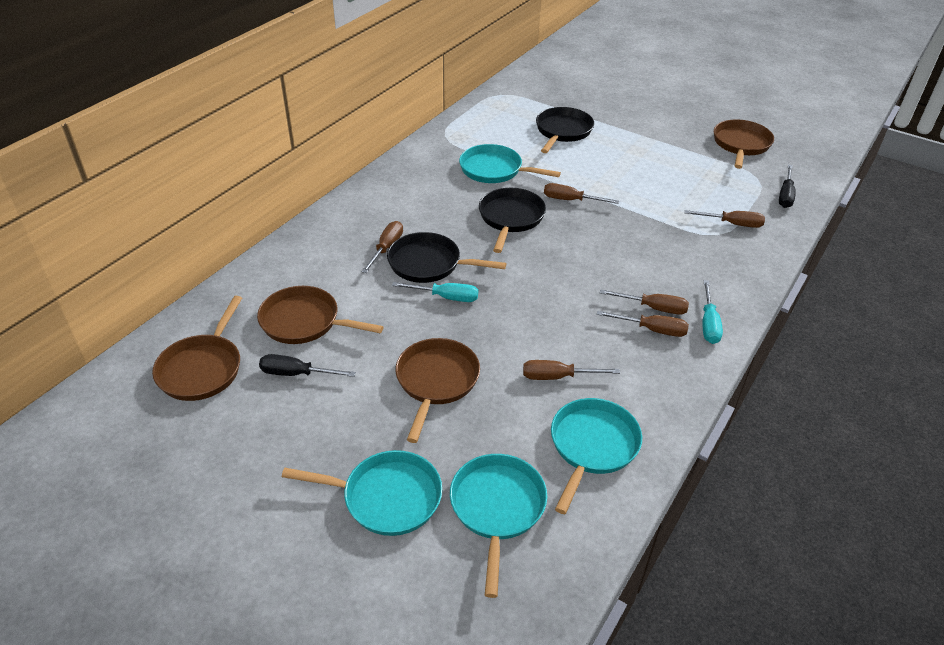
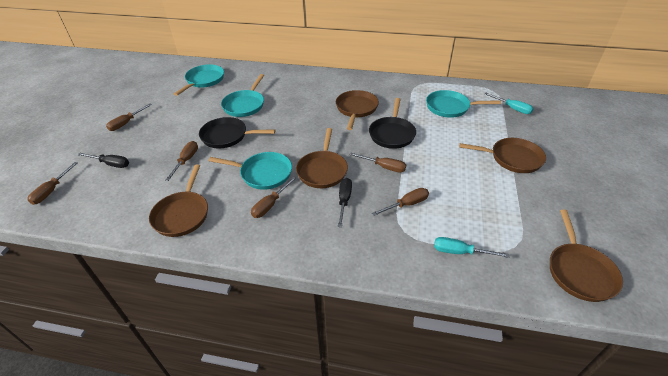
black pan: [387,232,507,283] [479,188,546,253] [536,107,594,153] = 3 -> [199,117,275,148] [369,98,416,149] = 2
brown pan: [152,296,242,401] [257,286,384,344] [395,338,480,443] [714,119,774,169] = 4 -> [149,164,208,237] [296,128,348,188] [336,90,379,130] [459,138,546,173] [550,210,623,302] = 5

